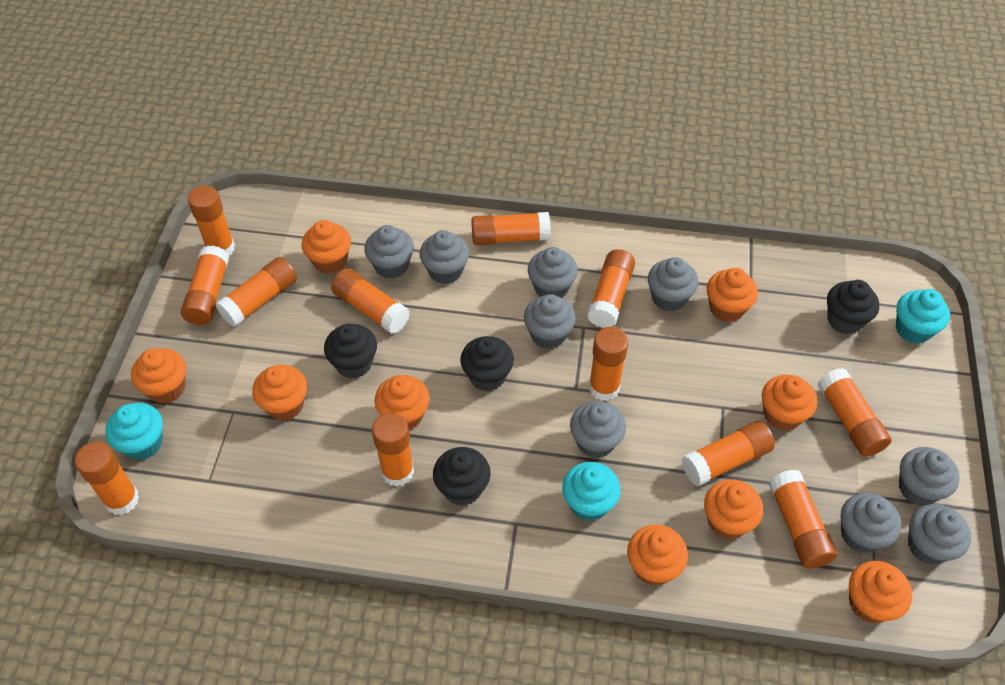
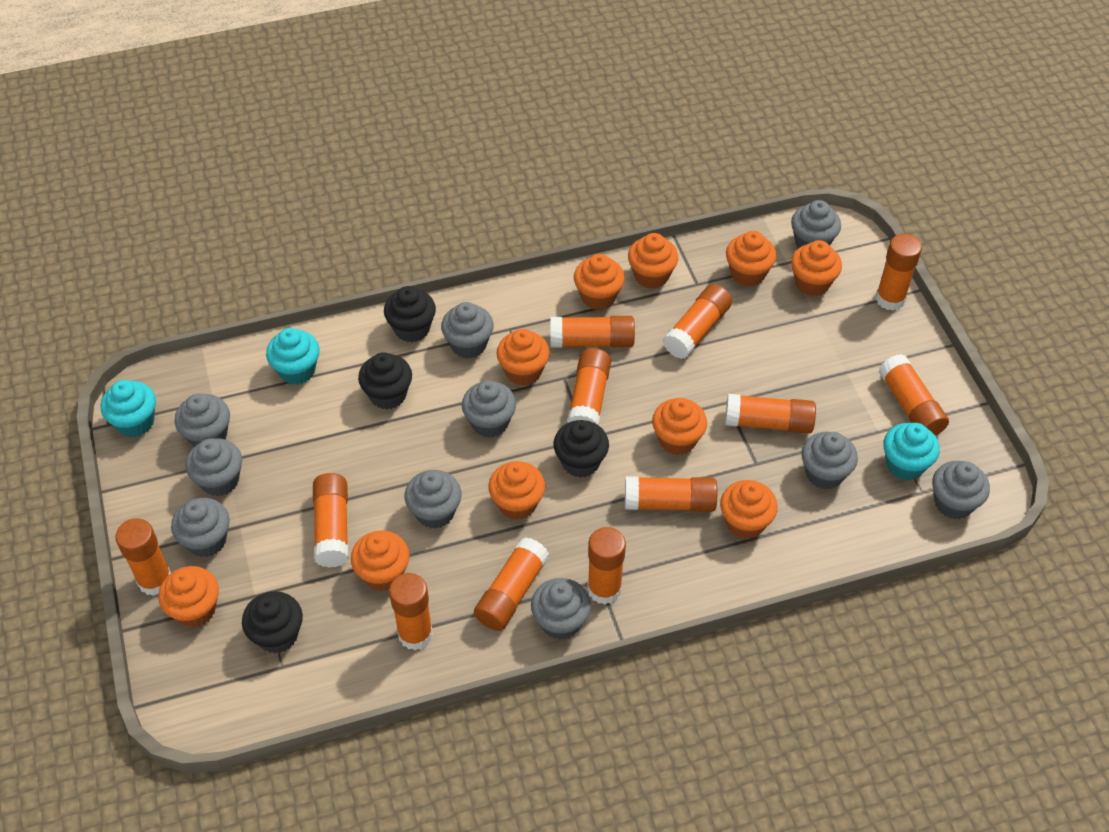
grey cupcake: [364,225,414,279] [419,230,469,284] [524,294,576,349] [528,247,578,298] [570,401,626,459] [648,257,698,312] [840,493,901,553] [899,447,960,506] [908,504,971,565] = 9 -> [171,498,230,557] [175,393,230,447] [186,438,242,497] [405,470,462,529] [441,302,494,359] [462,380,516,438] [531,578,591,640] [791,200,841,248] [801,432,858,490] [932,461,990,519] = 10
orange cupcake: [131,348,186,404] [252,365,307,421] [301,220,351,274] [375,375,430,430] [627,524,688,586] [704,479,763,539] [707,268,758,322] [762,375,817,431] [849,561,912,624] = 9 -> [158,566,219,628] [351,531,410,591] [488,461,545,520] [496,329,550,386] [574,254,625,310] [628,233,678,289] [652,398,707,455] [720,480,778,539] [726,231,777,287] [791,240,842,296] = 10

